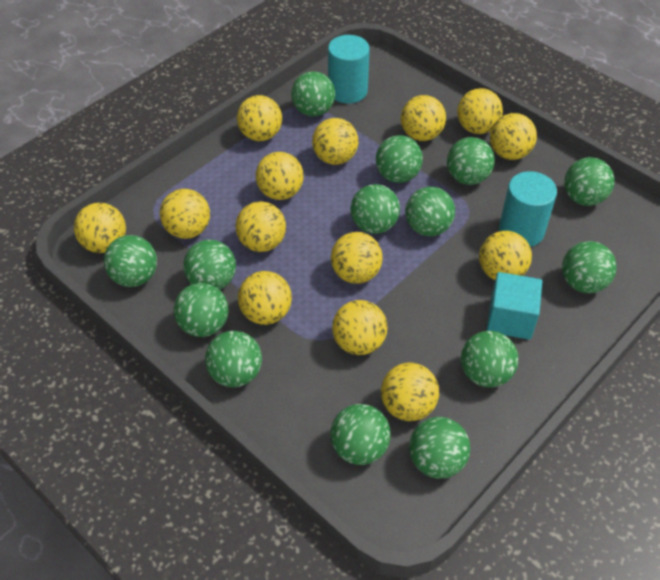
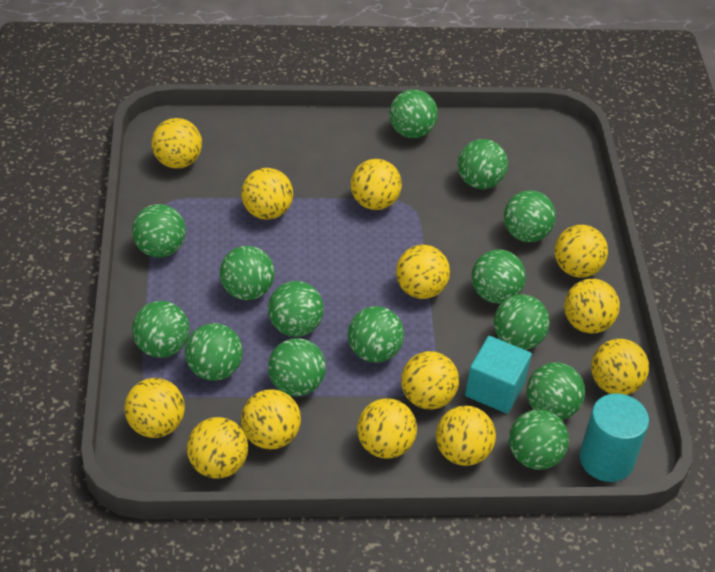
turquoise cylinder: [328,35,370,103] [499,171,557,247] = 2 -> [579,393,649,482] = 1
yellow ball: [74,203,126,253] [160,189,210,239] [236,201,286,252] [237,95,282,141] [238,271,292,325] [256,152,304,200] [312,118,358,165] [331,232,383,284] [332,300,388,355] [381,363,439,421] [401,95,446,141] [457,88,503,134] [479,231,532,280] [490,113,537,160] = 14 -> [124,378,185,438] [152,118,202,168] [187,417,248,479] [241,168,293,220] [241,389,301,449] [351,159,402,210] [357,398,417,459] [396,245,450,299] [401,351,459,409] [436,405,496,466] [554,225,608,277] [564,279,620,333] [591,339,649,395] = 13

